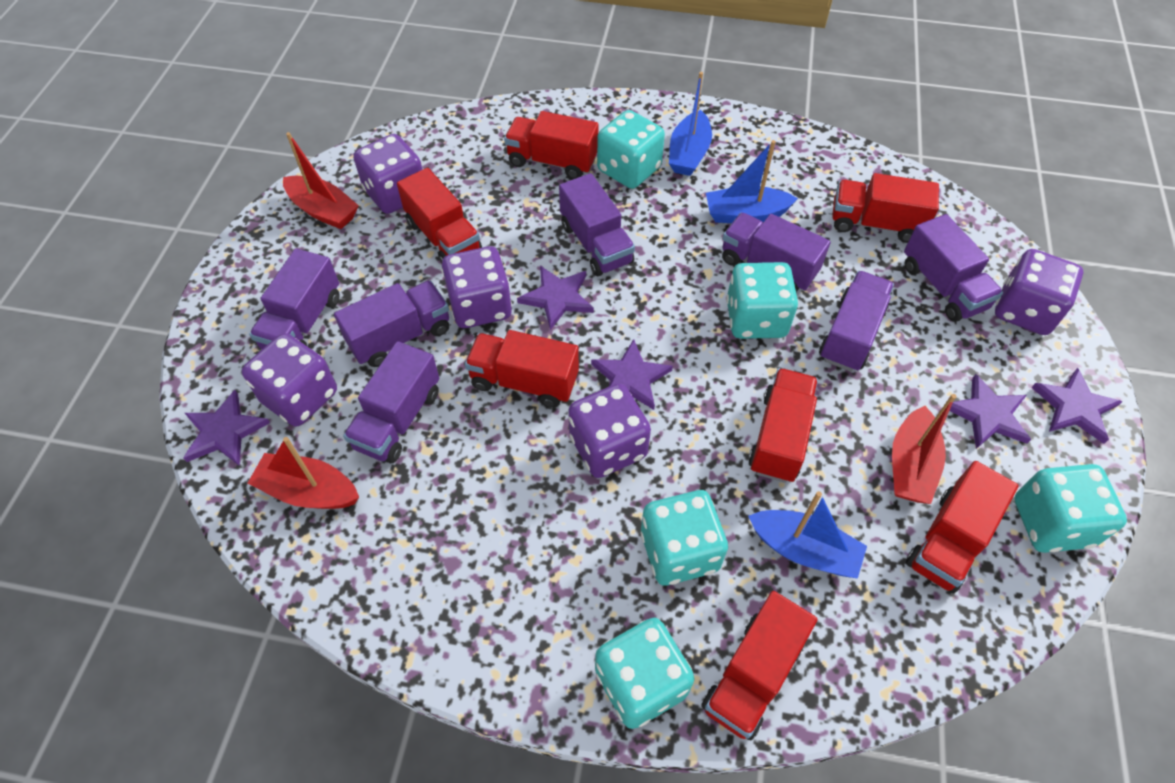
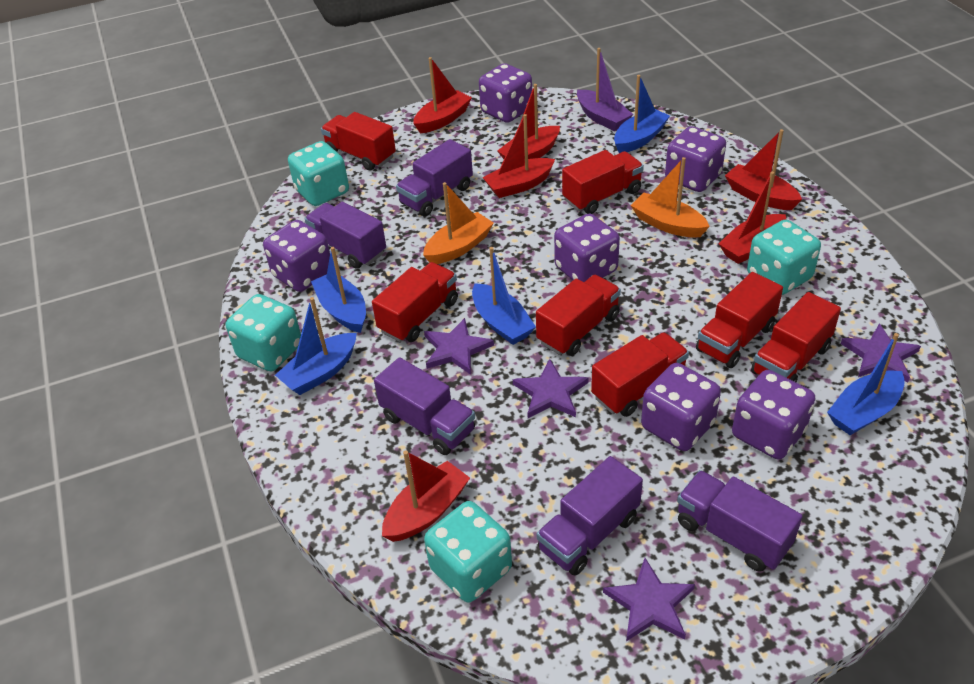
blue boat: [669,72,712,176] [706,140,798,223] [748,491,867,579] = 3 -> [275,297,357,395] [311,247,366,333] [472,247,536,345] [614,75,670,153] [827,333,905,435] = 5
orange boat: none = 0 -> [423,182,494,264] [631,157,710,238] = 2
purple boat: none = 0 -> [577,48,633,131] = 1
purple dice: [242,333,337,427] [353,134,423,214] [442,246,512,328] [568,384,651,478] [995,249,1084,335] = 5 -> [263,220,330,292] [479,63,532,123] [554,214,620,282] [641,363,721,451] [665,126,726,192] [732,370,815,459] = 6
purple star: [183,390,270,466] [517,266,594,330] [591,339,673,410] [949,374,1031,449] [1031,368,1123,444] = 5 -> [424,318,494,375] [513,359,588,418] [603,558,695,641] [841,324,921,382] = 4
purple truck: [249,248,340,349] [334,280,449,367] [343,341,439,463] [559,173,635,276] [722,213,831,292] [819,271,894,372] [904,214,1003,322] = 7 -> [305,202,386,269] [374,357,475,455] [396,139,473,216] [537,456,643,576] [677,470,803,572] = 5
red boat: [248,437,359,509] [283,132,359,229] [892,394,957,504] = 3 -> [382,450,470,542] [413,57,472,133] [483,114,555,198] [497,84,560,160] [719,172,786,264] [725,129,802,210] = 6
turquoise dice: [595,618,694,729] [597,110,665,189] [641,490,728,586] [726,262,798,339] [1014,464,1127,553] = 5 -> [226,294,301,371] [288,141,349,206] [424,501,512,602] [747,219,821,295] = 4

